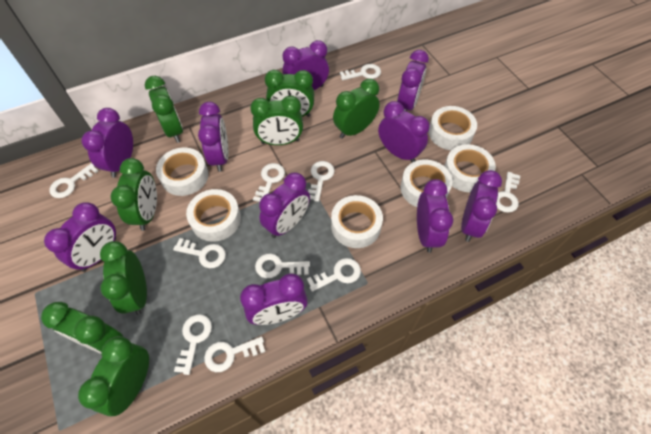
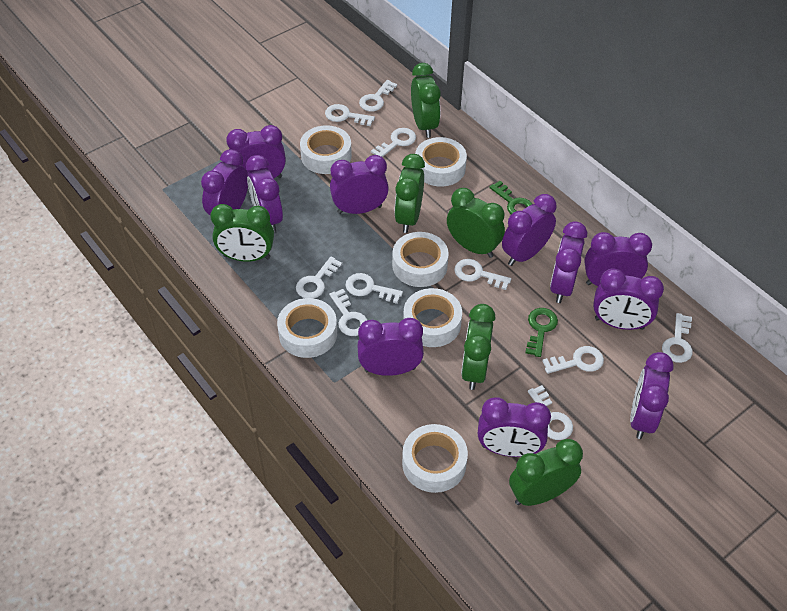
green clock: [41,302,123,354] [78,336,149,416] [100,241,147,315] [110,158,157,231] [145,76,183,143] [250,95,303,145] [265,70,314,117] [333,79,380,139] = 8 -> [210,204,274,262] [394,154,425,233] [411,63,441,138] [447,188,505,258] [461,304,495,390] [509,439,583,506] = 6
green key: none = 0 -> [489,181,532,214] [525,308,558,357] = 2
purple clock: [44,202,116,271] [82,108,133,178] [198,102,228,172] [240,273,308,325] [259,172,310,238] [283,40,329,90] [378,101,430,162] [397,50,429,111] [417,179,453,253] [461,170,502,242] = 10 -> [201,149,248,215] [226,125,286,178] [246,155,283,233] [330,155,389,214] [357,318,424,376] [478,397,551,457] [502,194,556,266] [550,221,587,303] [584,232,652,286] [593,268,664,330] [630,352,674,439] = 11

